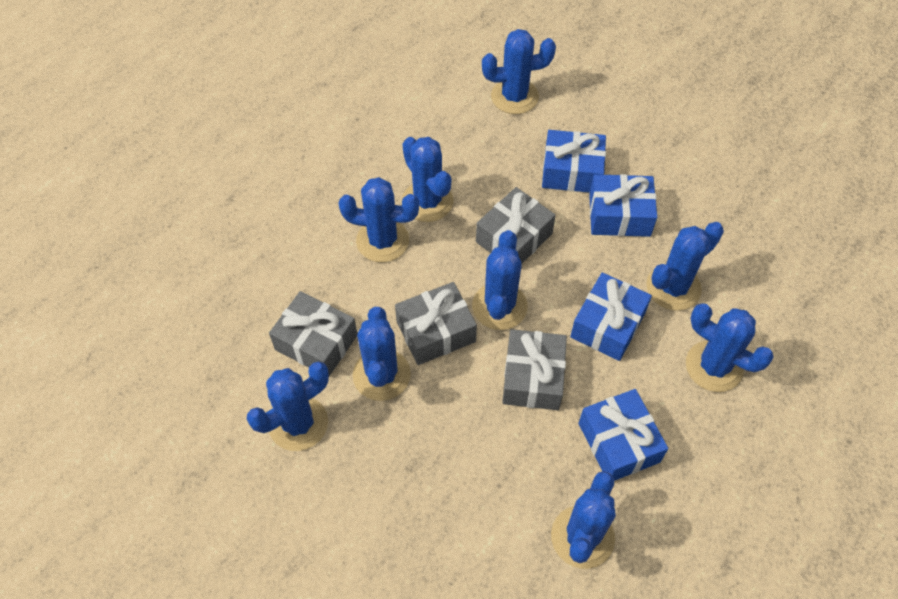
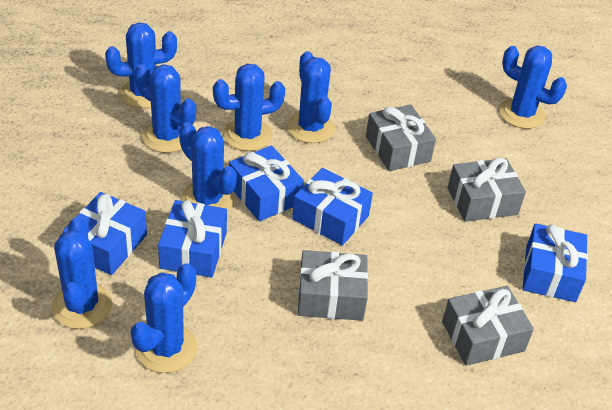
blue cactus: [247,361,329,451] [338,177,419,262] [352,307,411,401] [402,137,454,222] [472,230,528,330] [482,29,556,114] [551,471,616,569] [646,222,724,311] [686,303,774,392] = 9 -> [51,217,112,329] [105,22,177,108] [131,263,197,373] [134,64,196,153] [179,122,237,212] [213,64,285,151] [287,51,335,143] [499,46,567,129] = 8
blue gift: [542,130,606,193] [570,272,652,361] [579,389,668,481] [589,174,657,237] = 4 -> [63,192,147,275] [158,200,227,278] [229,145,304,221] [292,168,373,246] [523,223,588,302] = 5

